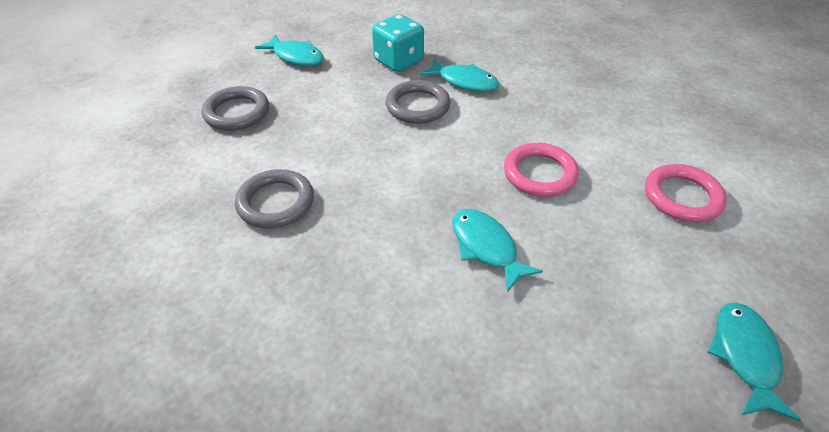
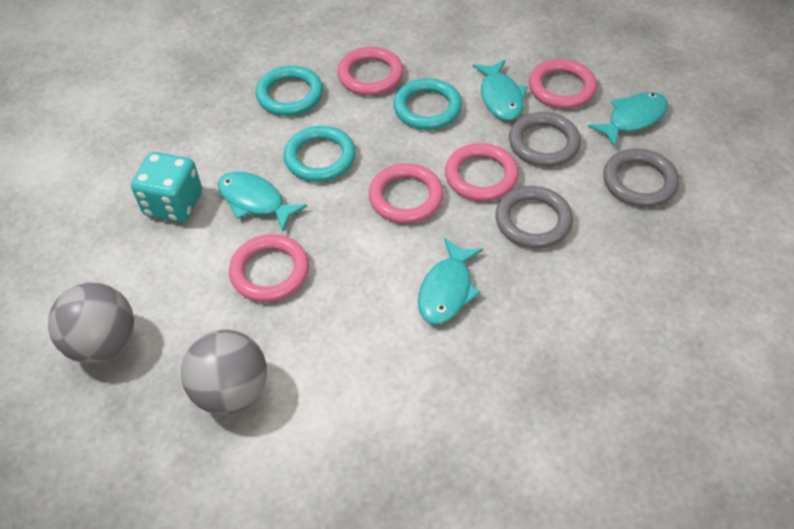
grey ball: none = 0 -> [48,283,134,363] [181,330,267,415] = 2
pink ring: [504,143,579,197] [645,164,727,222] = 2 -> [229,234,309,302] [337,47,404,96] [368,163,444,223] [445,143,519,201] [529,59,597,109] = 5
turquoise ring: none = 0 -> [256,66,323,116] [284,126,356,182] [393,78,462,130] = 3

